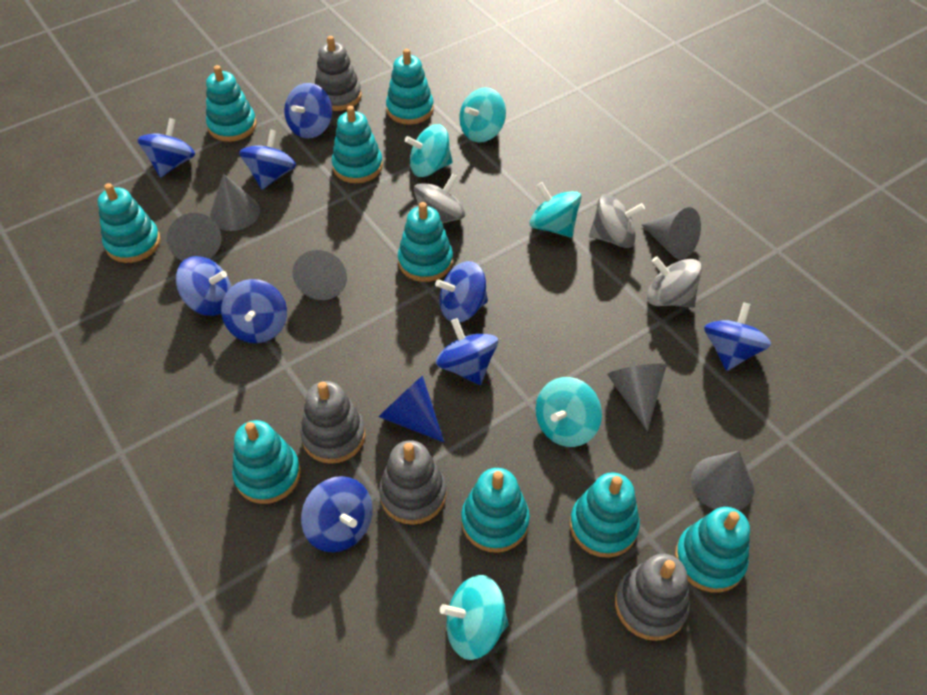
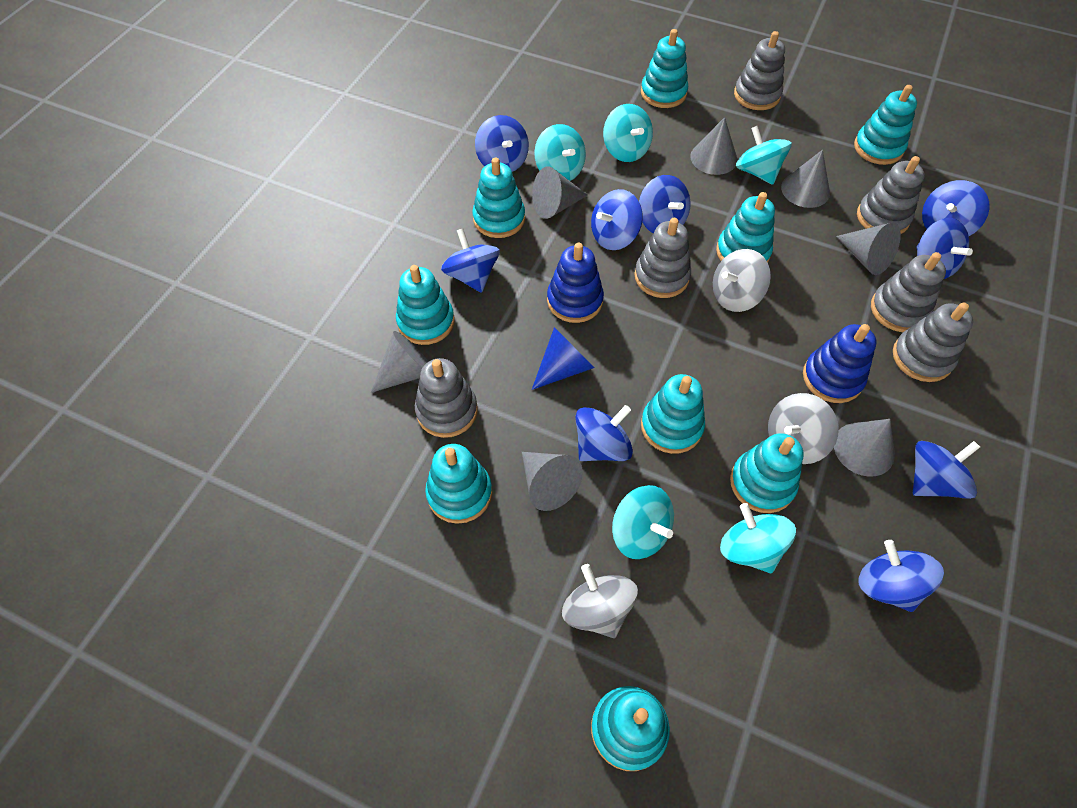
blue stacking toy: none = 0 -> [547,243,604,323] [803,324,877,403] = 2
grey cone: [167,213,222,261] [210,174,260,231] [293,250,347,300] [607,364,667,432] [642,207,701,260] [691,451,754,511] = 6 -> [371,331,429,393] [522,452,583,511] [532,167,588,219] [690,117,737,175] [781,150,830,208] [834,419,895,477] [836,222,901,275] = 7
grey stacking toy: [300,381,366,464] [315,36,362,111] [379,440,446,525] [615,554,690,641] = 4 -> [415,358,477,438] [635,218,691,298] [734,31,785,110] [857,156,925,234] [871,252,946,332] [893,302,973,382] = 6

